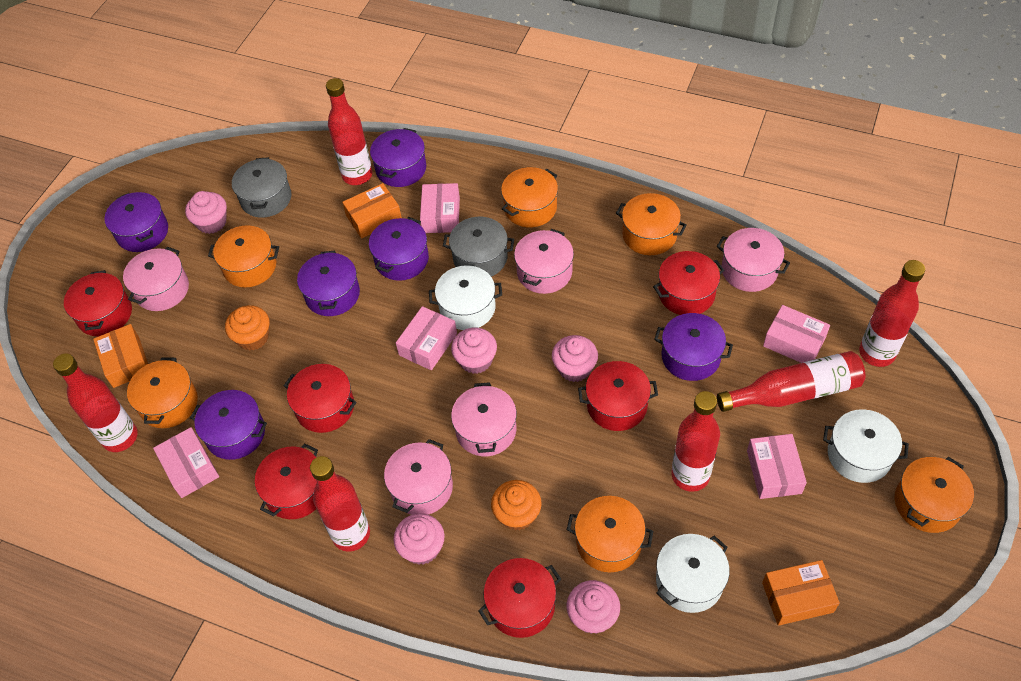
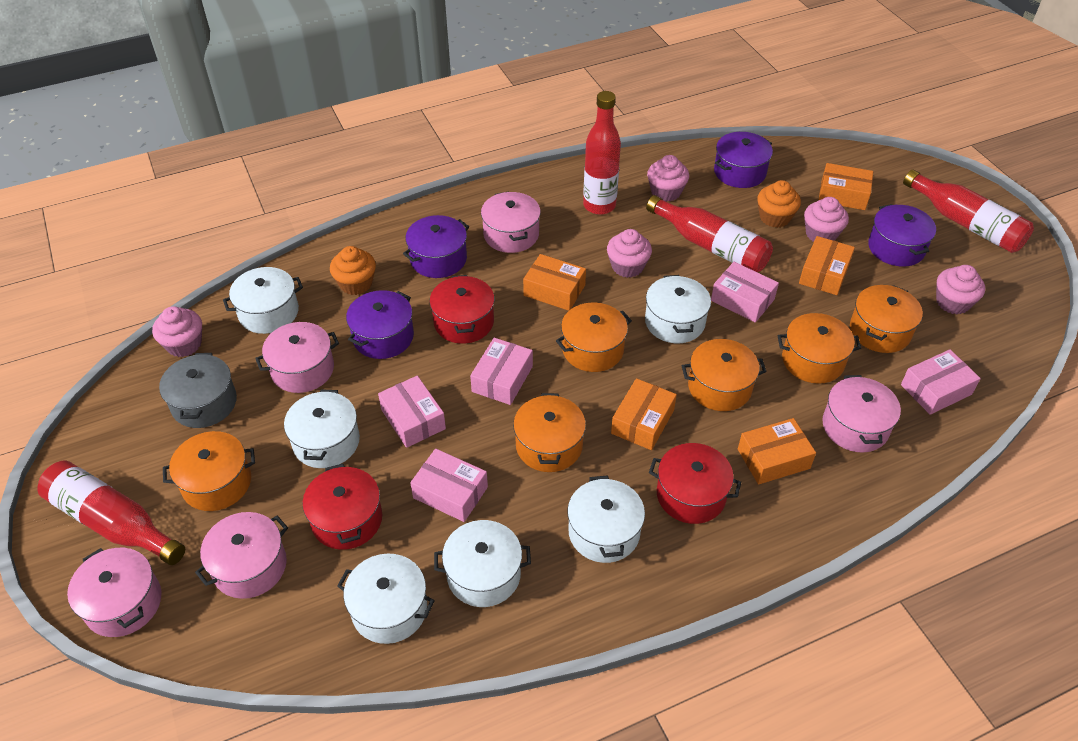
grey pot: [232,157,291,218] [443,217,514,277] = 2 -> [159,353,237,428] = 1
orange box: [93,324,148,388] [342,183,402,239] [762,560,840,626] = 3 -> [523,254,586,311] [611,378,677,450] [738,418,816,485] [799,236,855,295] [818,163,873,210] = 5
purple pot: [105,192,168,252] [190,390,267,460] [297,251,360,316] [369,217,429,281] [370,128,426,187] [654,313,733,381] = 6 -> [346,290,414,359] [403,215,469,278] [714,132,773,188] [868,204,936,267] = 4
red bottle: [53,353,138,452] [310,456,370,552] [326,78,372,185] [672,391,720,492] [717,351,865,412] [859,260,925,367] = 6 -> [38,461,185,565] [583,91,621,215] [646,195,773,272] [903,169,1034,253] = 4
red pot: [64,270,132,336] [255,443,318,519] [284,364,356,433] [478,558,561,638] [578,361,658,431] [653,251,724,315] = 6 -> [303,464,382,550] [429,275,495,344] [649,443,742,524] = 3
white pot: [429,265,502,330] [656,534,730,613] [823,409,909,483] = 3 -> [223,267,303,334] [284,389,360,468] [337,554,435,644] [434,520,531,607] [567,475,645,563] [645,275,711,343] = 6

